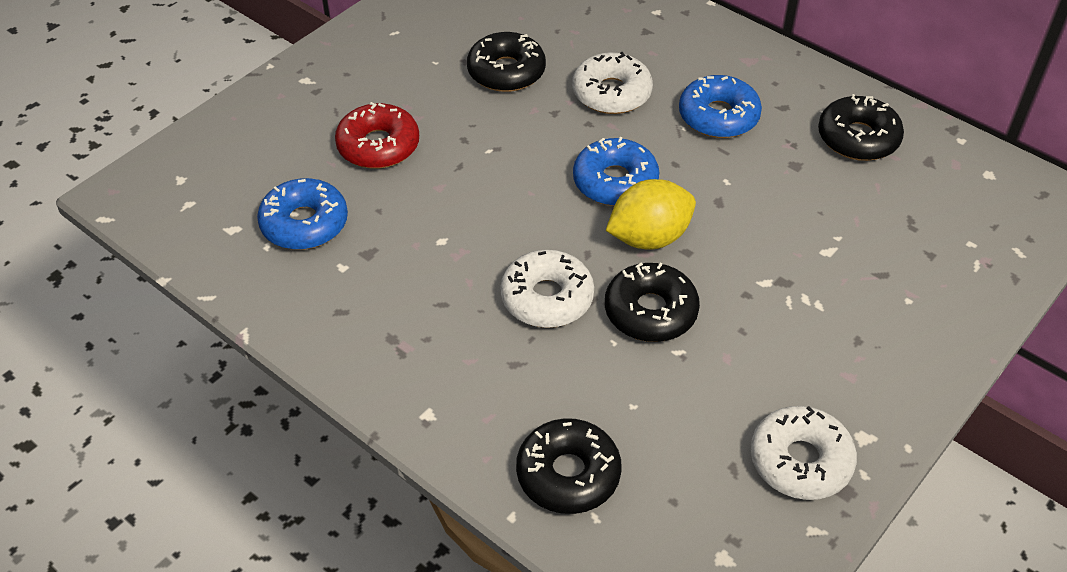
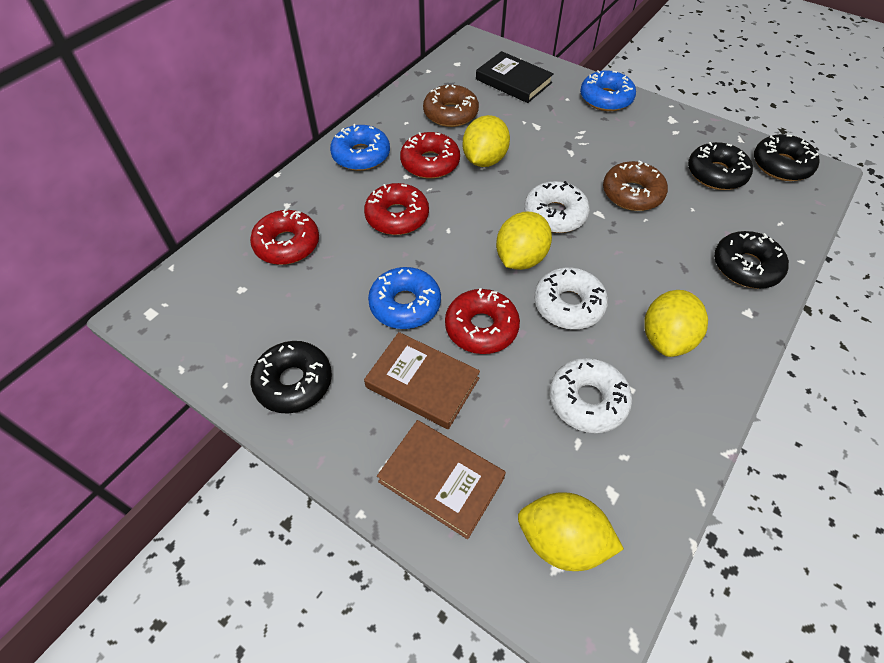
black book: none = 0 -> [476,51,554,103] = 1
brown book: none = 0 -> [364,332,480,429] [377,420,506,539] = 2
brown donut: none = 0 -> [423,85,479,127] [603,160,668,211] = 2
red donut: [335,102,419,169] = 1 -> [250,208,319,265] [364,183,429,235] [400,132,460,179] [445,288,520,354] = 4
yellow lemon: [606,179,696,250] = 1 -> [463,115,510,167] [496,212,552,270] [518,492,624,571] [644,290,708,357] = 4

